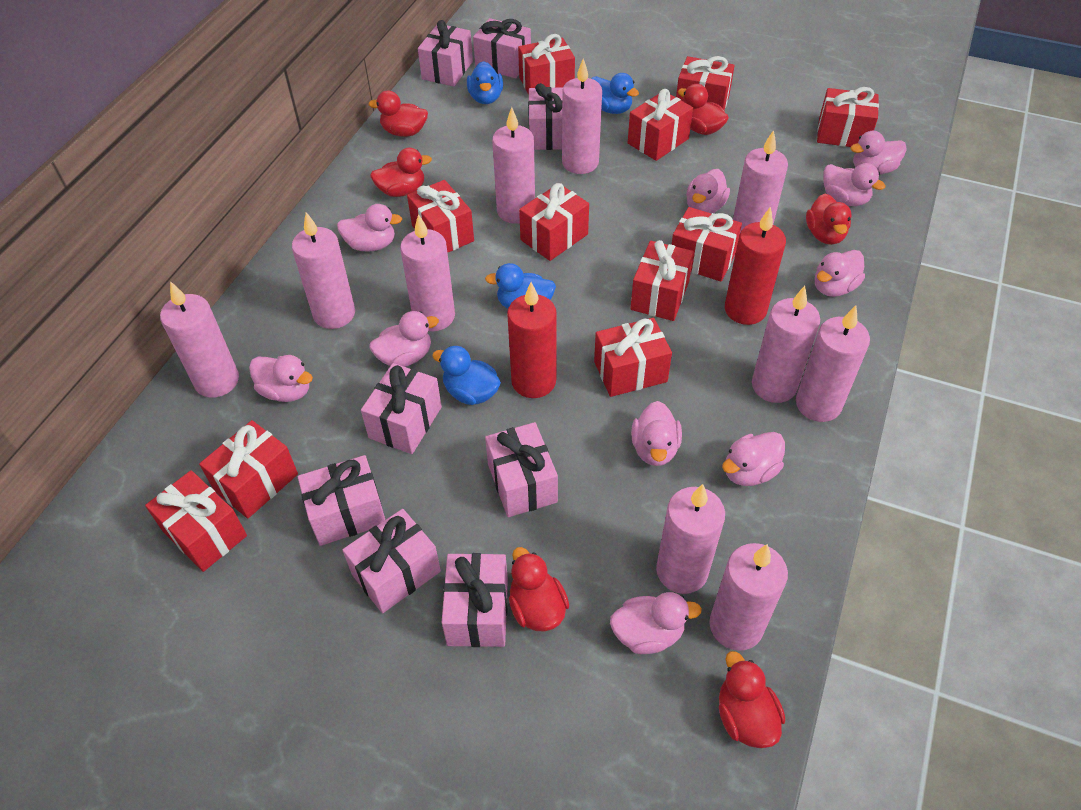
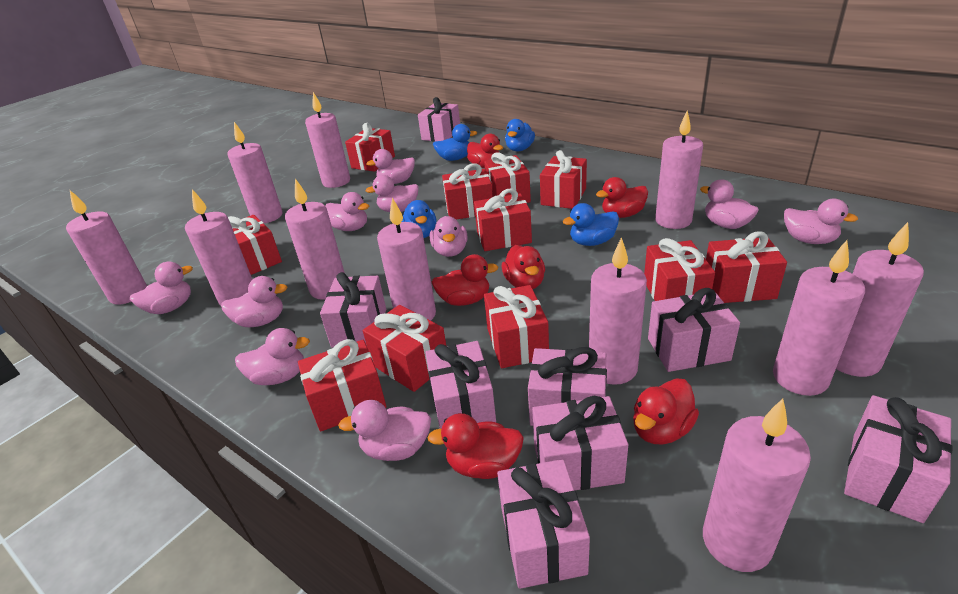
pink candle: [160,281,239,398] [292,212,355,329] [400,214,455,331] [492,107,535,224] [562,58,602,174] [656,484,725,594] [710,543,788,651] [733,130,788,232] [752,286,820,403] [796,305,870,422] = 10 -> [66,190,147,305] [185,189,253,306] [228,122,282,223] [285,178,345,300] [305,92,350,188] [377,198,436,321] [589,237,647,385] [655,111,703,229] [703,399,811,572] [773,240,865,396] [836,222,924,377] = 11
red candle: [507,282,557,398] [725,206,786,325] = 2 -> none = 0

